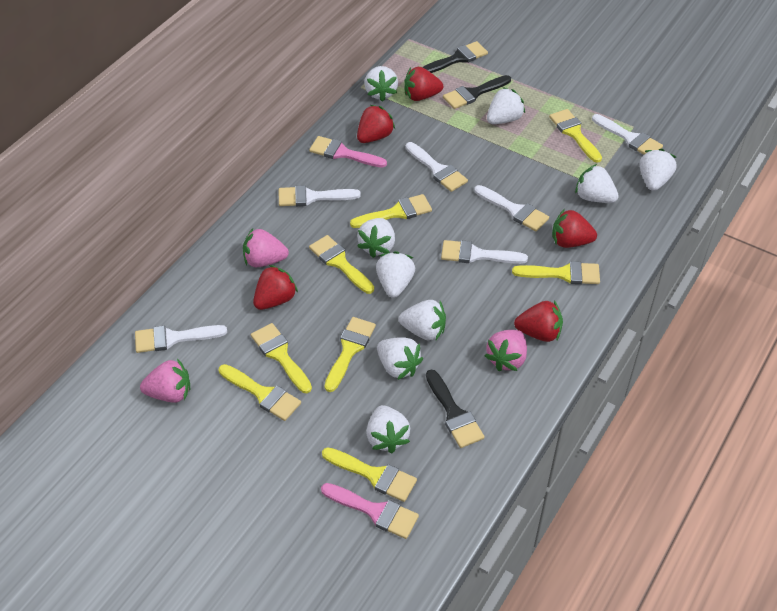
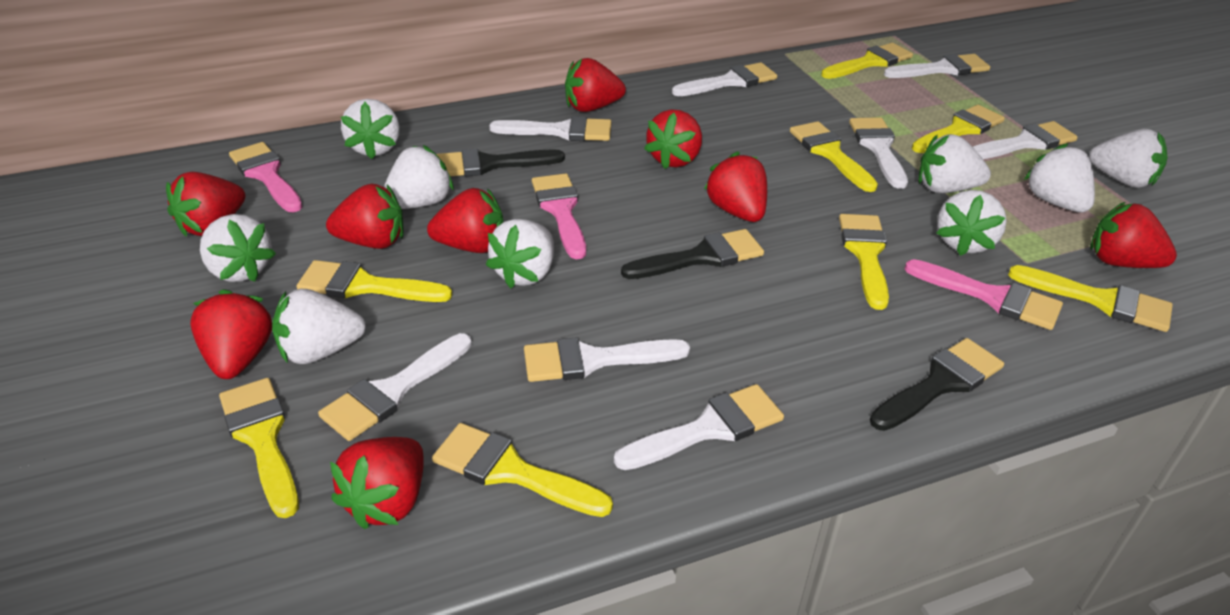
pink brush: [309,136,387,168] [321,483,419,539] = 2 -> [229,142,303,212] [532,173,586,259] [904,259,1063,330] = 3
pink strawberry: [140,359,190,403] [243,228,289,267] [485,330,527,371] = 3 -> none = 0
red strawberry: [253,265,298,310] [357,105,395,143] [404,67,443,101] [514,301,563,342] [552,209,597,248] = 5 -> [166,172,245,236] [190,289,272,379] [326,184,404,249] [330,437,424,529] [427,188,503,253] [565,58,626,112] [644,109,702,169] [704,152,767,222] [1090,202,1177,268] = 9
white brush: [135,325,227,353] [279,185,361,206] [406,142,468,192] [441,240,528,264] [474,185,549,231] [592,114,663,154] = 6 -> [318,333,472,441] [489,116,611,141] [524,337,690,382] [614,384,784,470] [672,62,777,96] [849,117,908,189] [884,54,990,78] [973,121,1078,159] = 8

